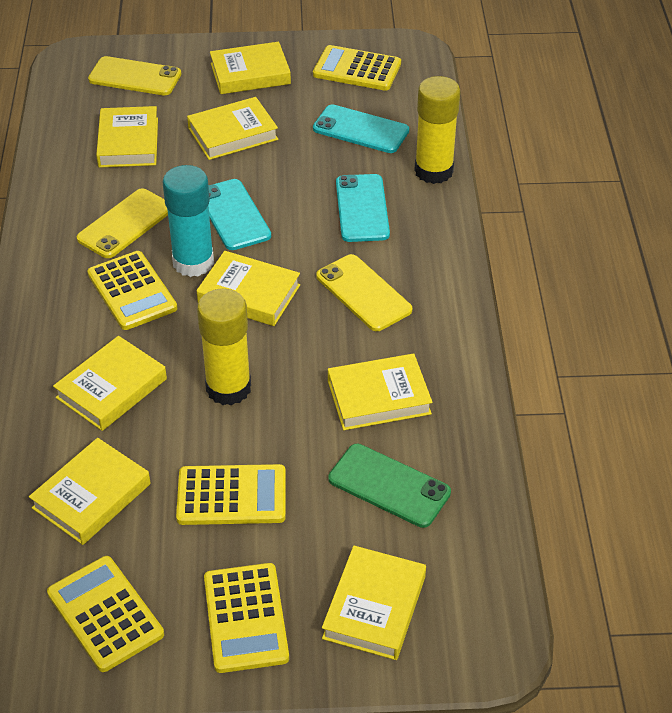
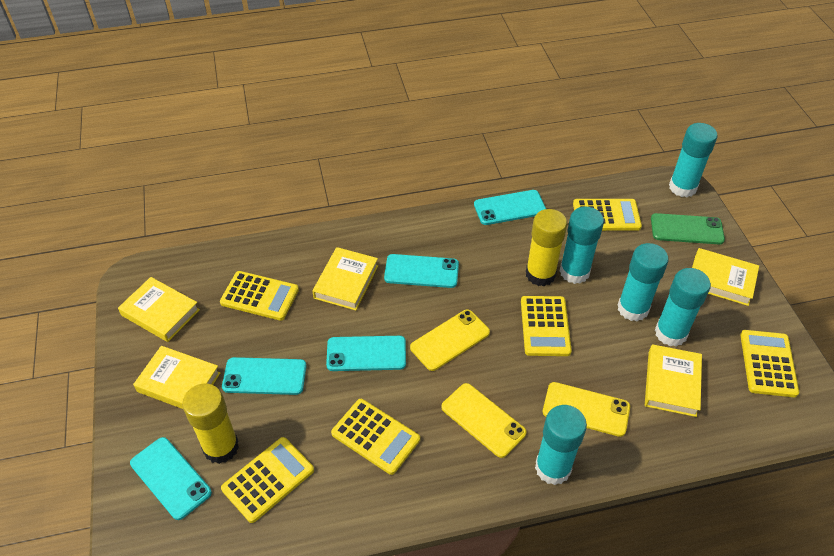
turquoise glue stick: [163,165,214,277] = 1 -> [535,405,587,485] [559,207,604,284] [617,243,669,321] [655,268,711,347] [669,123,718,197] = 5
turquoise phone: [208,179,271,250] [313,104,409,153] [336,174,390,242] = 3 -> [130,437,212,520] [222,357,307,395] [326,336,406,371] [384,254,459,288] [474,190,546,225] = 5
yellow book: [29,438,151,545] [53,336,167,431] [96,106,158,168] [187,97,278,160] [197,251,300,326] [210,42,291,94] [322,546,426,660] [328,354,433,430] = 8 -> [118,277,200,342] [133,346,220,409] [312,247,378,311] [645,344,702,417] [692,248,759,306] = 5
yellow calculator: [47,556,164,672] [87,251,177,330] [176,464,286,525] [204,563,289,673] [313,45,401,91] = 5 -> [220,271,299,321] [221,437,314,523] [331,399,420,475] [521,296,572,356] [573,199,642,231] [740,330,799,397] = 6

